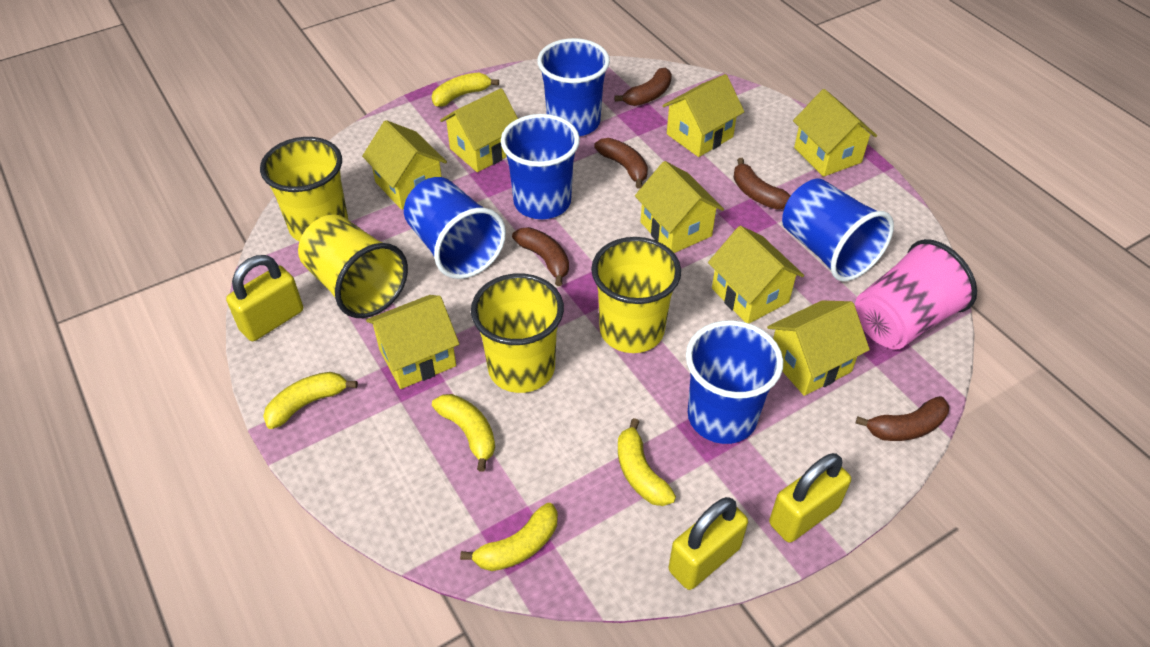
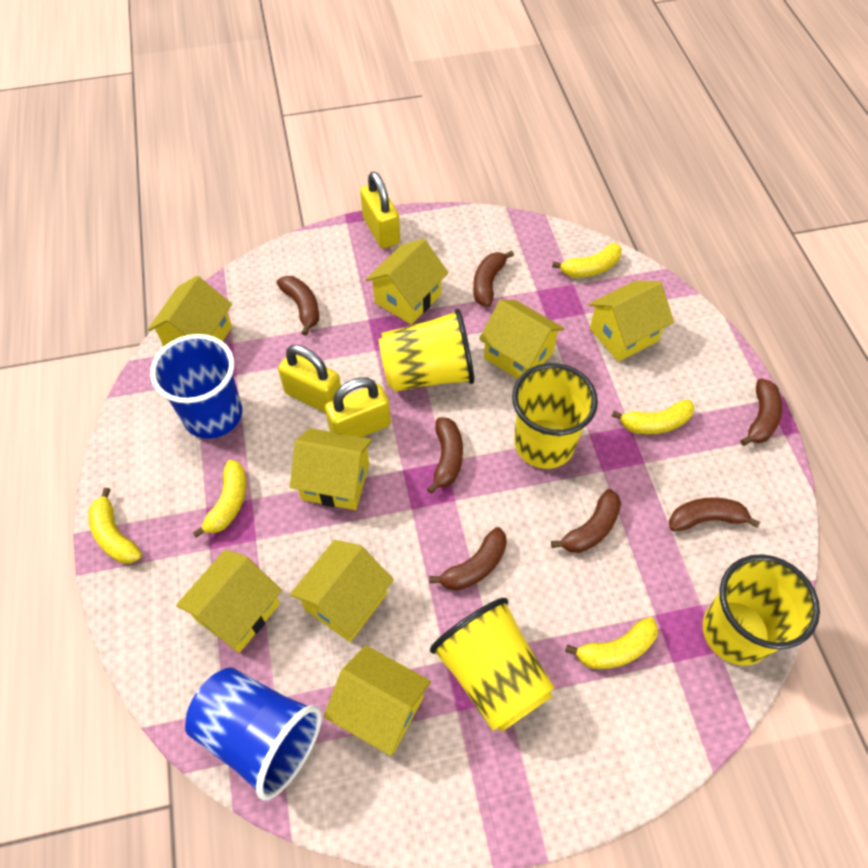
blue cup: [404,177,506,279] [501,114,580,219] [537,38,610,136] [686,320,783,444] [782,179,894,282] = 5 -> [150,334,242,439] [185,667,322,800] = 2
brown banana: [512,227,569,286] [594,138,648,189] [614,68,672,106] [733,158,790,209] [856,396,949,441] = 5 -> [277,276,319,336] [427,417,463,494] [429,527,507,591] [473,250,514,307] [551,489,621,553] [669,497,760,532] [740,379,783,446] = 7
pink cup: [855,239,977,350] = 1 -> none = 0

